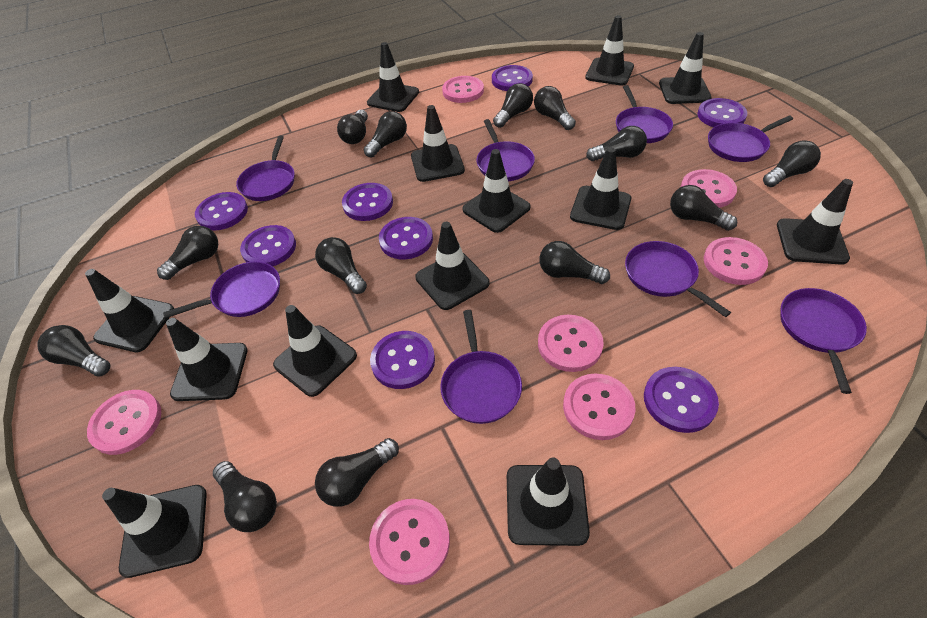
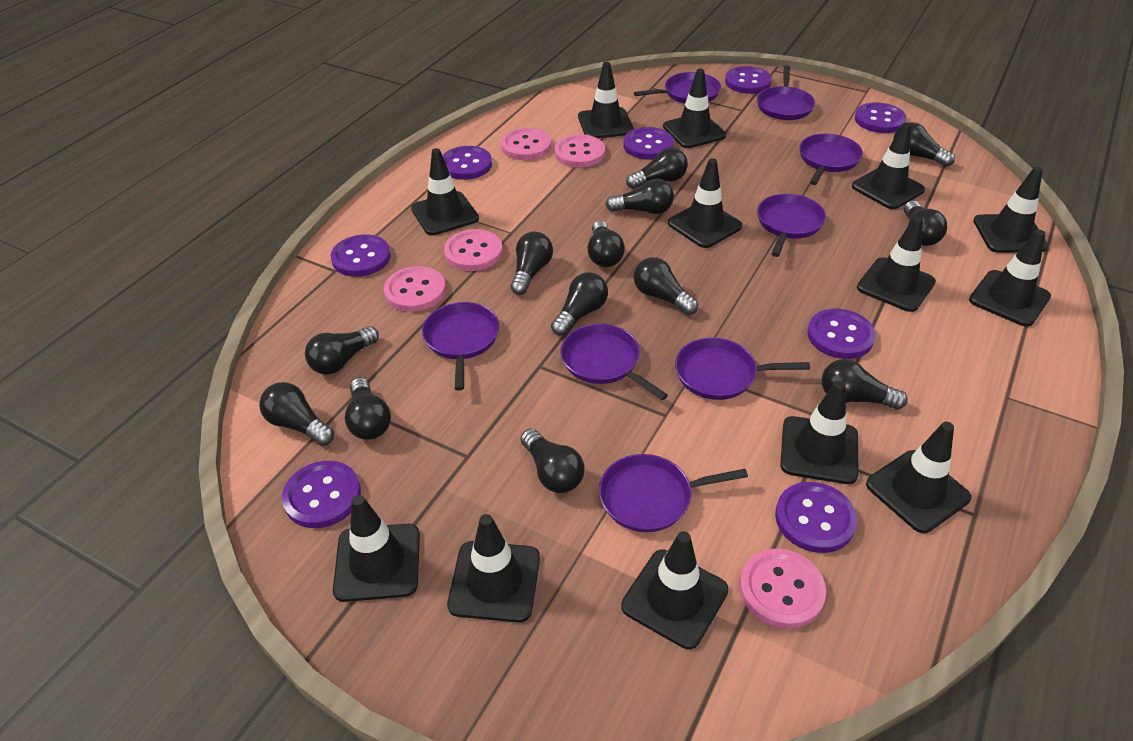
pink button: [87,390,161,455] [369,499,450,585] [442,76,484,103] [538,315,603,372] [563,373,636,440] [681,169,737,208] [704,237,768,285] = 7 -> [384,266,446,312] [444,229,503,271] [501,128,551,160] [554,134,605,168] [740,549,826,629] = 5

